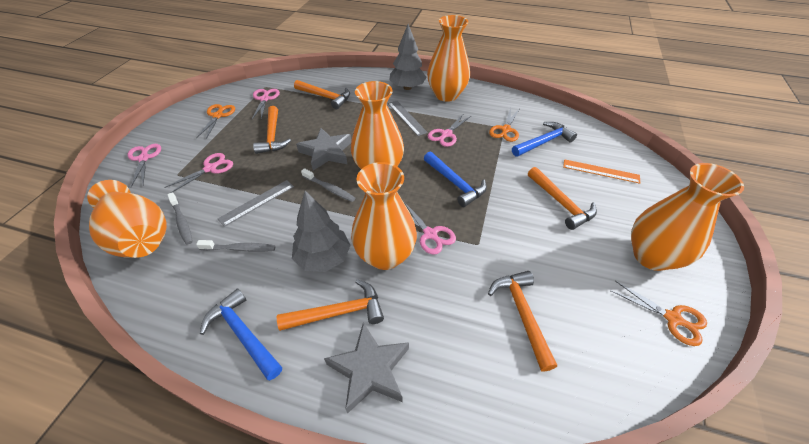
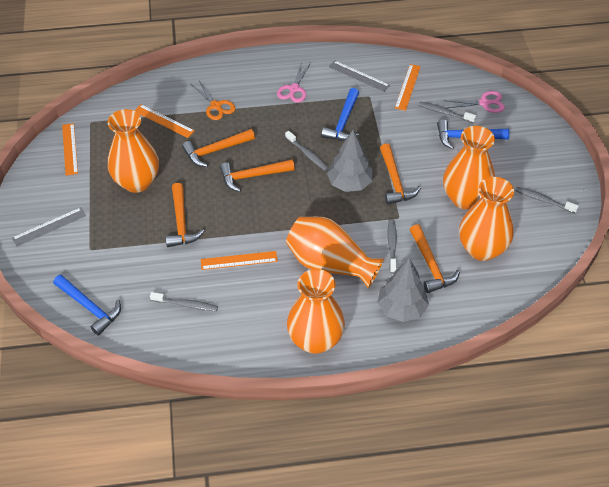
grey star: [296,128,351,170] [324,322,409,414] = 2 -> none = 0
grey toothbrush: [167,192,193,245] [196,240,275,252] [301,168,355,202] = 3 -> [150,292,218,311] [285,131,329,171] [387,219,397,273] [419,102,476,123] [515,187,579,213] = 5
orange ruler: [563,159,640,184] = 1 -> [62,123,78,176] [134,104,195,138] [201,251,278,270] [395,64,421,111] = 4
orange scissors: [196,104,235,139] [489,108,519,142] [610,281,707,346] = 3 -> [191,80,236,120] = 1
pink scissors: [128,144,161,187] [164,153,233,193] [252,89,280,120] [403,201,456,255] [428,113,471,147] = 5 -> [277,63,311,103] [444,91,505,113] = 2

